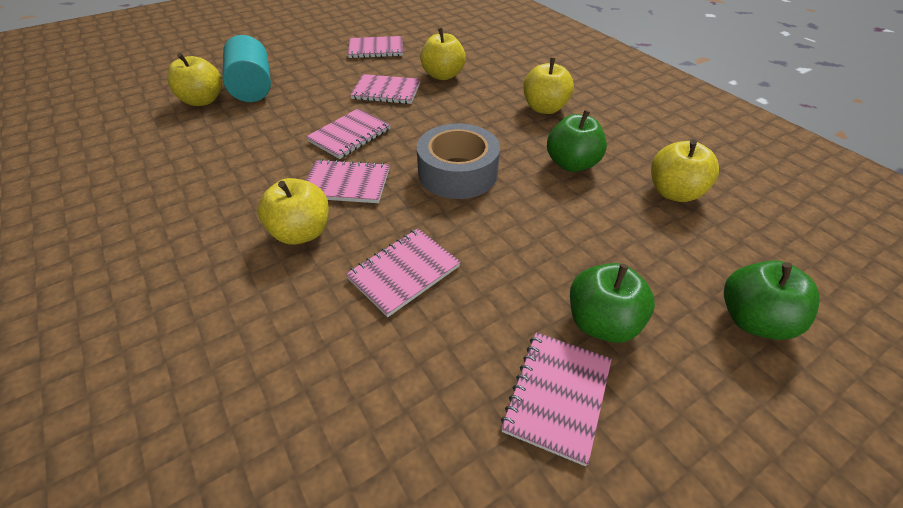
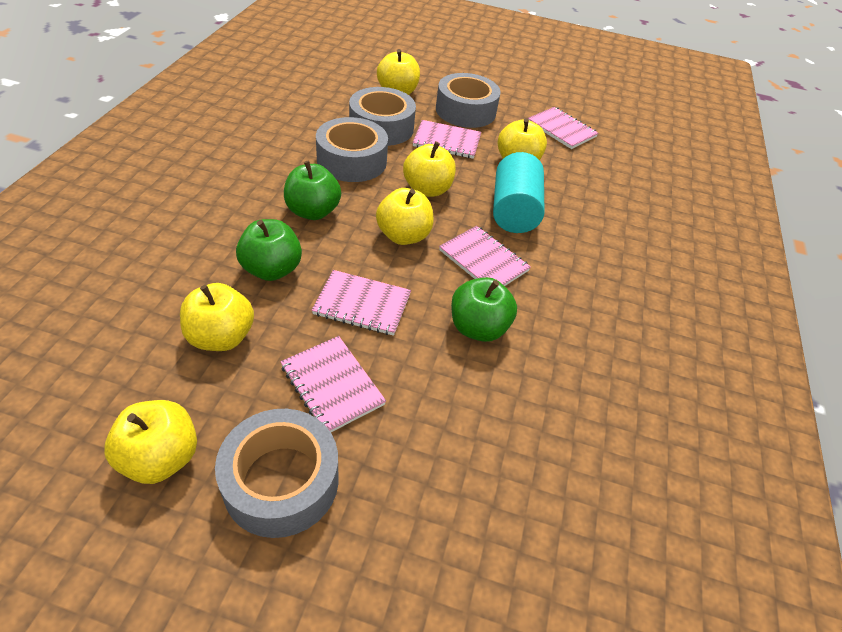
grey tape: [417,123,500,199] = 1 -> [215,409,338,538] [316,117,388,182] [349,87,416,146] [436,73,501,128] = 4
pink notebook: [306,109,391,159] [306,159,390,203] [346,229,461,317] [348,36,403,58] [350,74,421,104] [501,332,612,466] = 6 -> [281,336,386,432] [312,270,411,336] [412,120,481,159] [439,226,531,286] [528,107,599,149] = 5
yellow apple: [167,53,222,106] [258,178,329,245] [420,28,466,80] [523,58,574,114] [651,140,719,202] = 5 -> [104,400,197,484] [180,283,254,351] [376,188,434,245] [377,49,420,95] [403,141,456,197] [498,118,547,160] = 6

